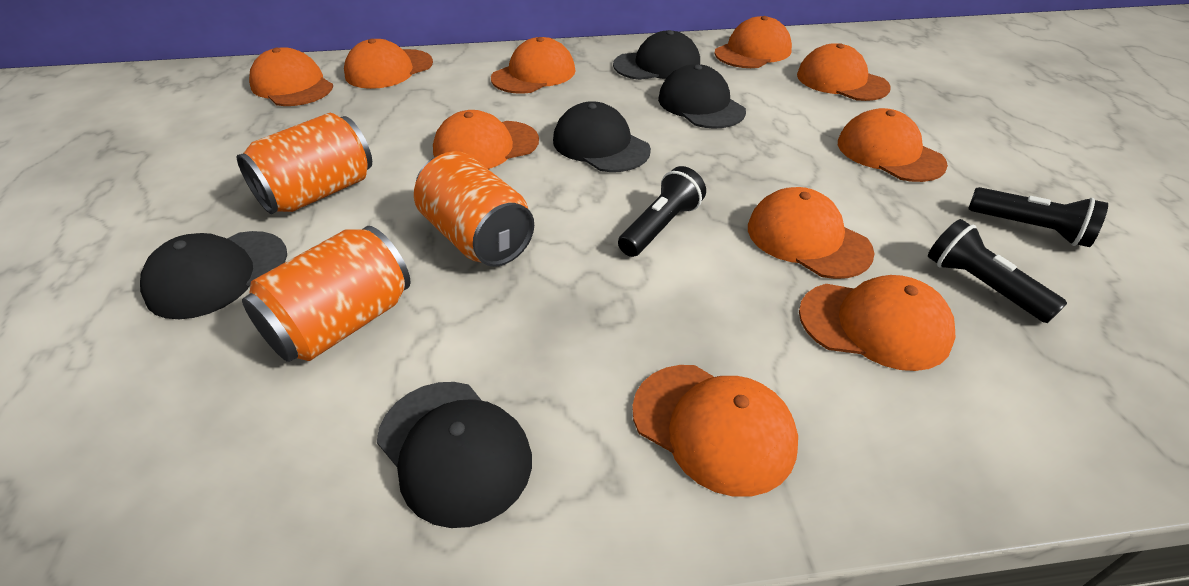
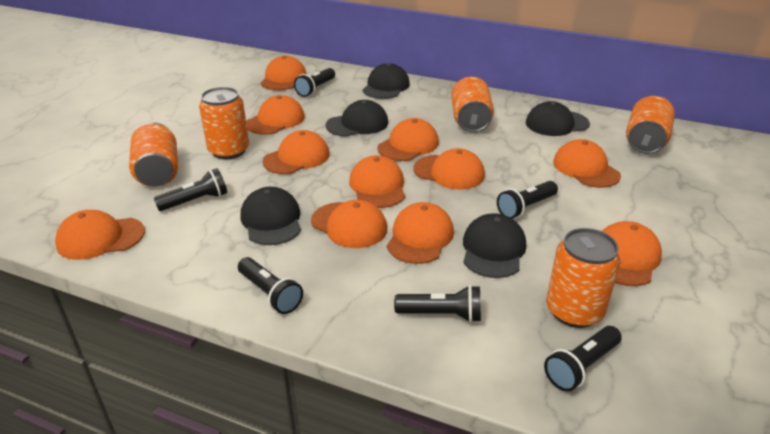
black flashlight: [618,166,706,257] [928,219,1067,323] [968,187,1108,247] = 3 -> [154,168,227,211] [238,257,303,314] [294,68,335,97] [394,285,481,323] [497,181,558,219] [544,326,622,391] = 6
orange can: [237,113,372,214] [242,226,411,362] [414,151,534,267] = 3 -> [129,122,178,187] [199,87,249,159] [451,77,494,132] [546,228,620,328] [626,96,675,154] = 5
orange cap: [249,47,333,106] [344,39,433,89] [433,110,539,169] [491,37,575,94] [632,365,798,497] [715,16,792,68] [748,187,875,279] [797,43,891,101] [799,275,955,371] [838,108,948,182] = 10 -> [55,210,145,260] [246,95,305,135] [261,56,306,90] [262,130,330,174] [311,200,387,248] [349,155,405,208] [378,118,439,161] [387,202,454,264] [414,148,485,189] [553,139,621,188] [602,221,662,286] = 11

